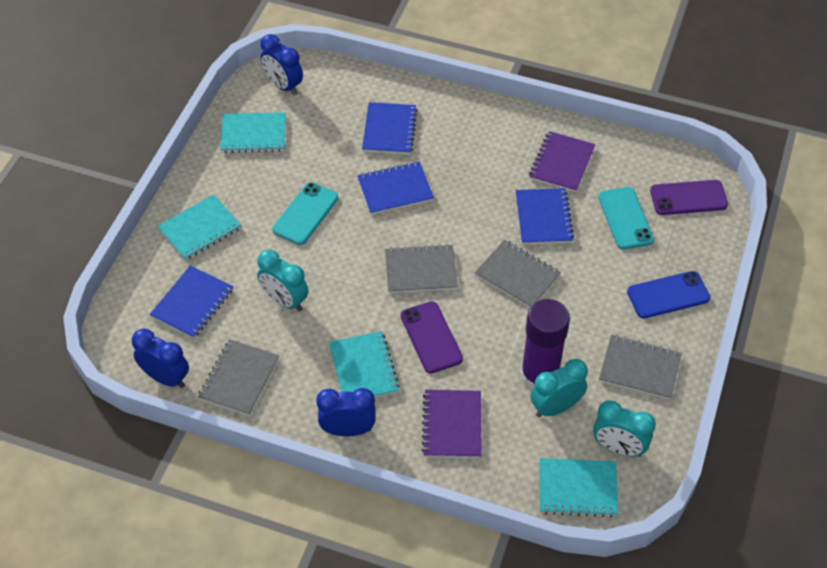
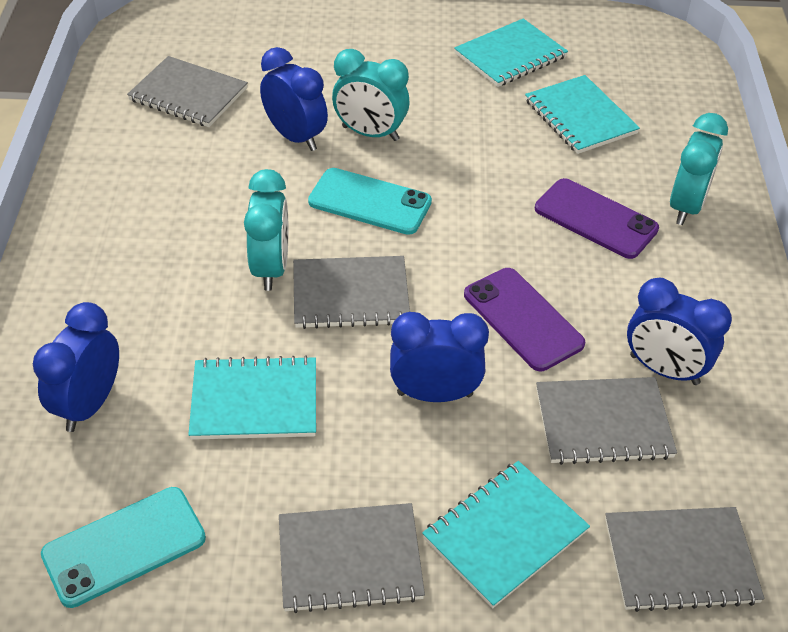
blue clock: [132,329,189,388] [260,34,303,95] [316,388,375,436] = 3 -> [33,302,119,432] [260,47,328,151] [390,312,489,402] [627,278,732,385] = 4
blue notebook: [149,266,234,339] [357,161,434,215] [362,102,417,155] [516,188,574,245] = 4 -> none = 0
blue phone: [627,271,710,319] = 1 -> none = 0
grey notebook: [198,339,279,416] [385,244,458,293] [475,240,561,308] [599,335,682,400] = 4 -> [127,56,248,127] [279,503,425,613] [293,256,410,329] [536,377,677,465] [605,507,764,612] = 5
purple glue stick: [521,299,570,390] = 1 -> none = 0
purple notebook: [422,390,482,458] [529,131,595,192] = 2 -> none = 0

